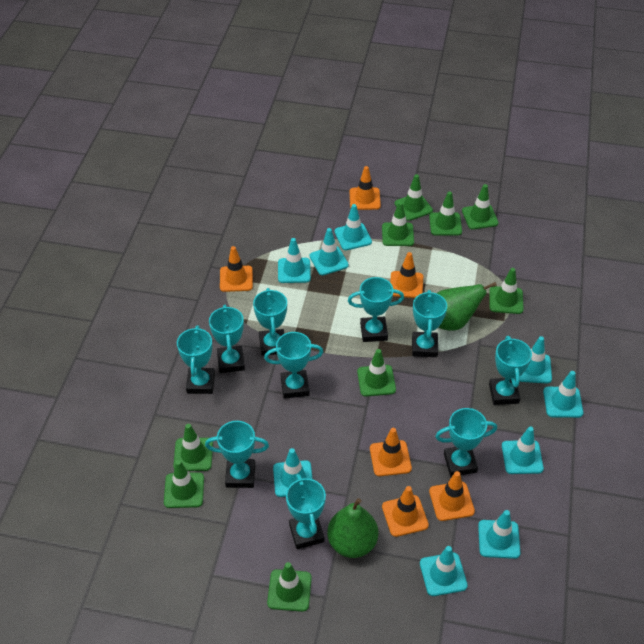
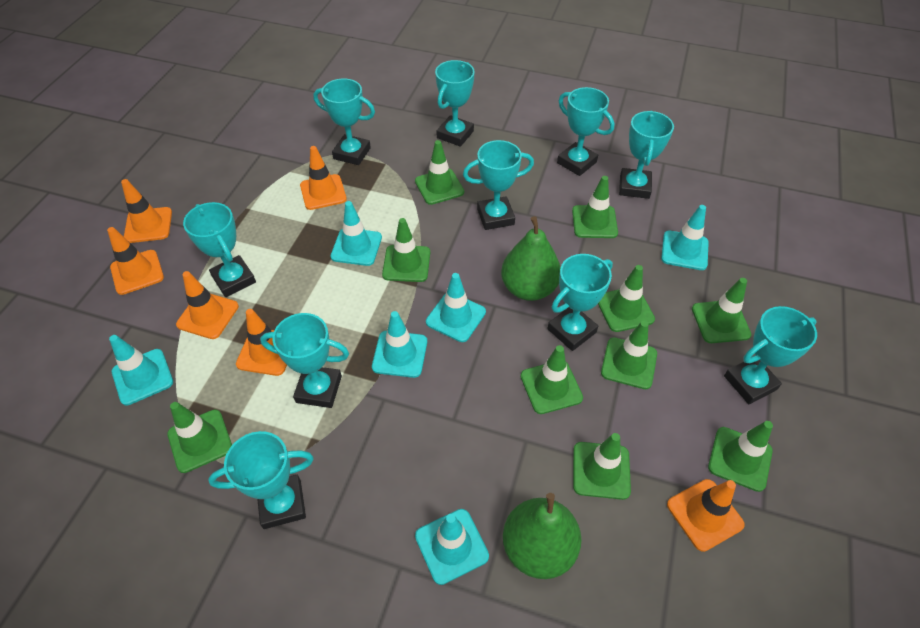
green traffic cone: [164,460,204,508] [173,424,213,471] [267,562,312,612] [357,349,396,397] [382,202,414,246] [395,174,433,221] [429,191,462,236] [462,184,499,229] [489,268,524,314] = 9 -> [167,402,232,473] [382,218,430,282] [415,140,464,205] [521,345,583,414] [572,176,618,238] [573,433,631,500] [598,265,655,332] [601,321,657,389] [692,278,751,343] [708,421,773,492] = 10
turquoise traffic cone: [273,448,313,497] [278,238,311,283] [310,228,349,275] [335,204,372,250] [420,546,468,596] [478,510,520,559] [502,426,544,474] [520,336,552,383] [543,371,584,418] = 9 -> [109,335,173,406] [331,201,382,266] [372,311,427,378] [415,509,489,585] [426,273,486,342] [661,205,709,270] = 6

